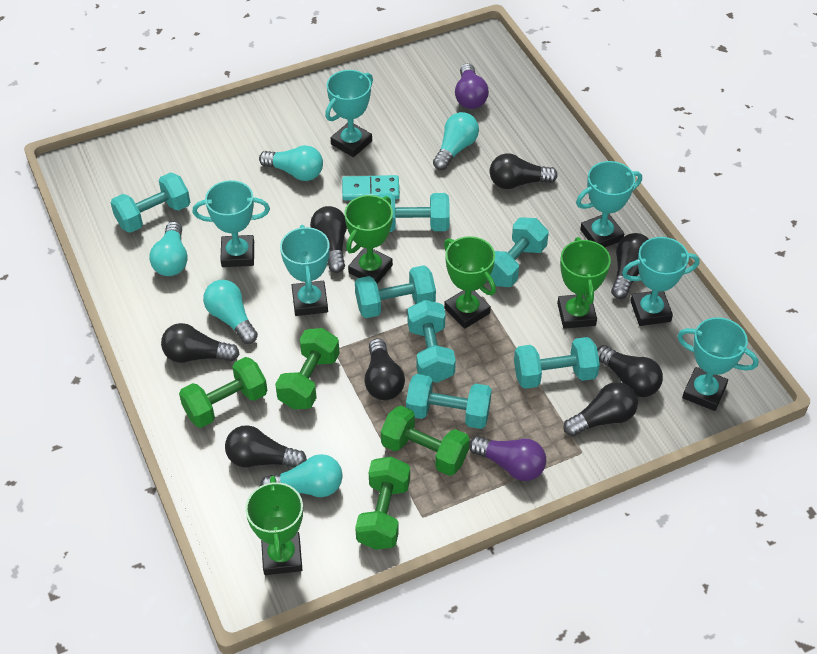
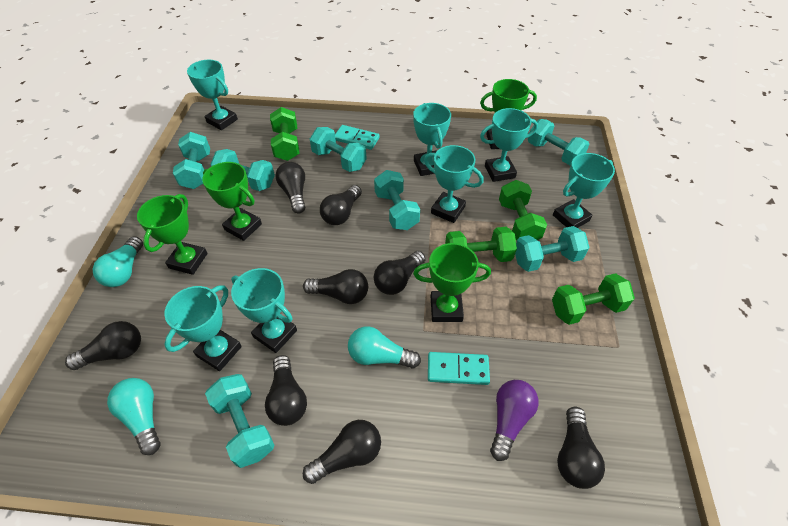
purple light bulb: [455,63,489,109] [469,436,546,481] = 2 -> [490,380,539,461] = 1
turquoise domino: [342,175,400,201] = 1 -> [335,125,380,150] [428,352,490,385] = 2
turquoise light bulb: [149,221,188,276] [203,280,258,344] [259,145,323,181] [260,454,343,497] [433,112,479,170] = 5 -> [93,236,143,287] [107,378,161,455] [348,326,421,369] = 3
turquoise trophy: [193,180,270,267] [280,225,330,316] [325,70,373,157] [576,161,642,248] [622,237,700,326] [677,317,758,411] = 6 -> [164,285,242,371] [187,60,238,130] [231,268,297,353] [413,103,451,176] [424,145,483,223] [480,108,538,182] [553,153,615,228] = 7

